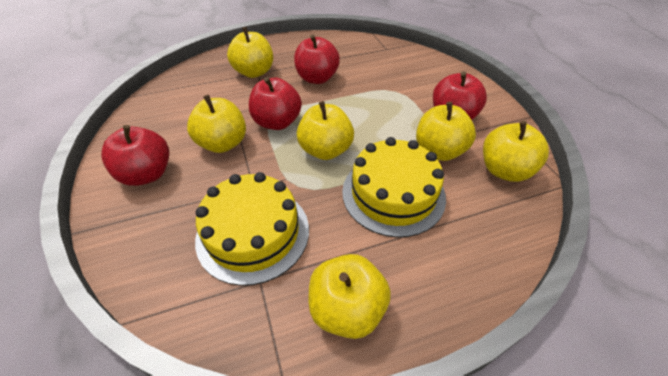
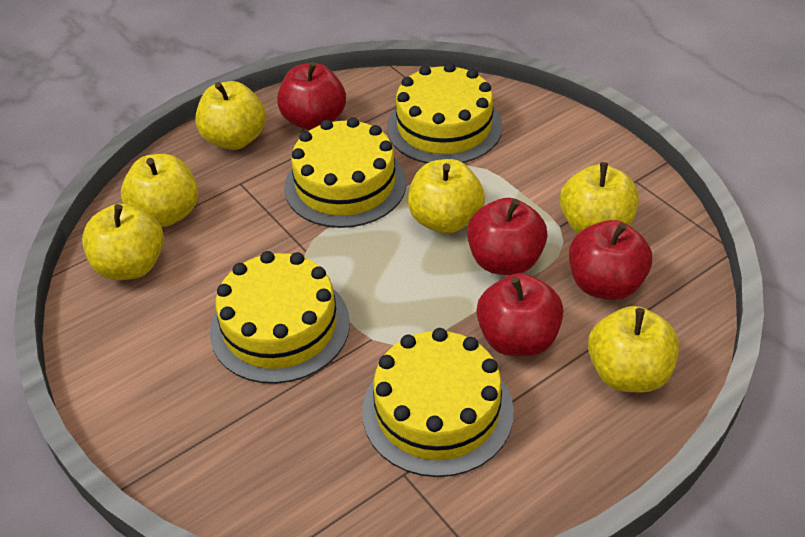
yellow cake: [195,172,309,286] [342,137,446,238] = 2 -> [210,251,350,384] [284,117,407,228] [362,328,514,477] [387,63,503,163] = 4

